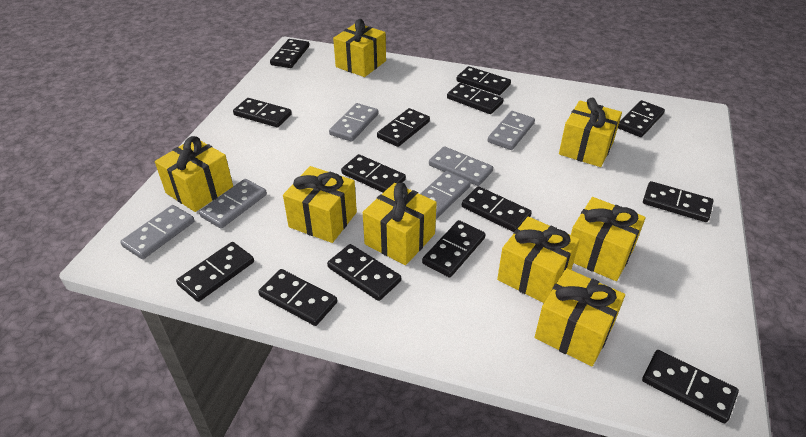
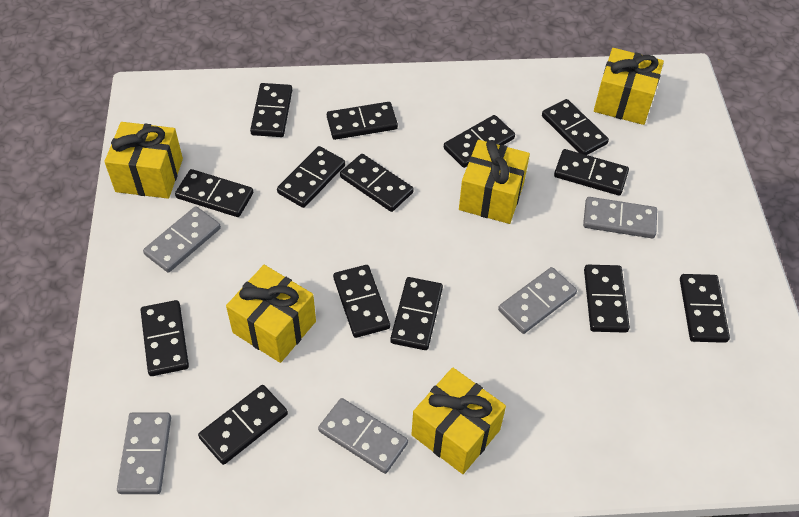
grey domino: [120,205,195,259] [199,179,267,229] [329,103,378,142] [420,171,470,219] [429,146,493,186] [488,111,535,150] = 6 -> [117,412,171,494] [143,206,221,273] [318,398,408,474] [498,267,577,334] [583,197,657,238] = 5
yellow gift: [155,136,233,212] [283,166,357,243] [333,19,386,77] [363,183,437,265] [497,216,580,303] [535,268,625,367] [559,98,622,167] [571,197,646,281] = 8 -> [104,122,183,199] [226,265,316,363] [412,367,506,474] [459,140,530,224] [594,48,664,125] = 5

